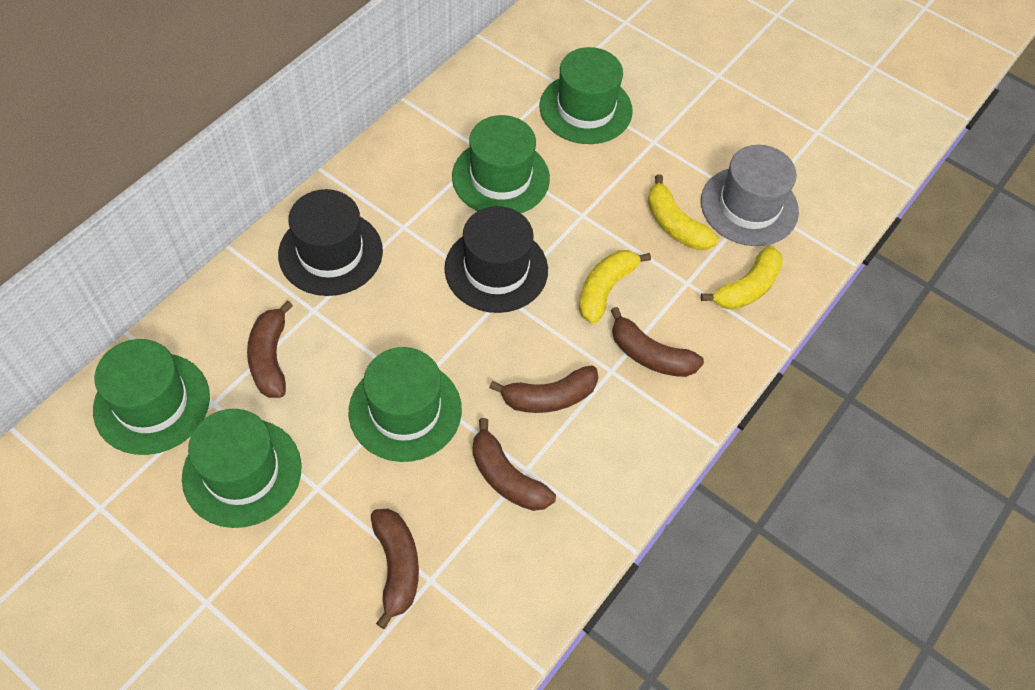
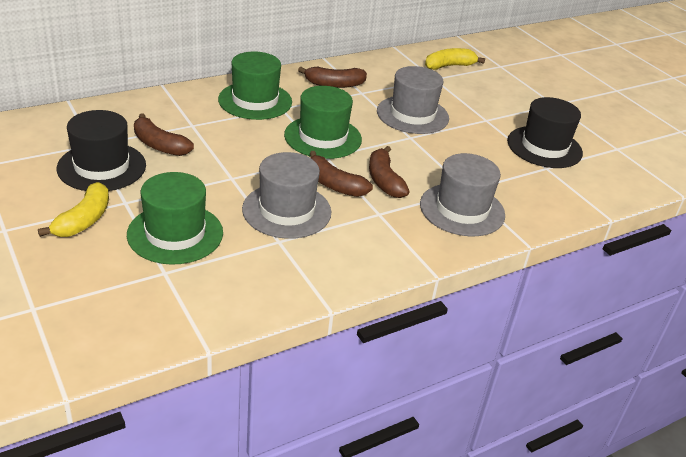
brown banana: [247,300,293,398] [371,509,419,629] [472,418,556,511] [489,366,598,413] [610,307,704,377] = 5 -> [134,113,194,156] [298,67,367,88] [309,151,373,197] [369,146,410,198] = 4
green hat: [93,339,210,455] [182,409,302,528] [349,347,462,462] [452,115,550,213] [540,47,633,144] = 5 -> [127,172,223,265] [218,51,292,120] [284,86,362,159] = 3
grey hat: [701,145,799,246] = 1 -> [242,152,331,239] [377,66,449,134] [420,153,505,236] = 3
yellow banana: [579,250,651,324] [648,174,718,250] [701,245,783,310] = 3 -> [38,182,109,237] [425,48,485,70] = 2

